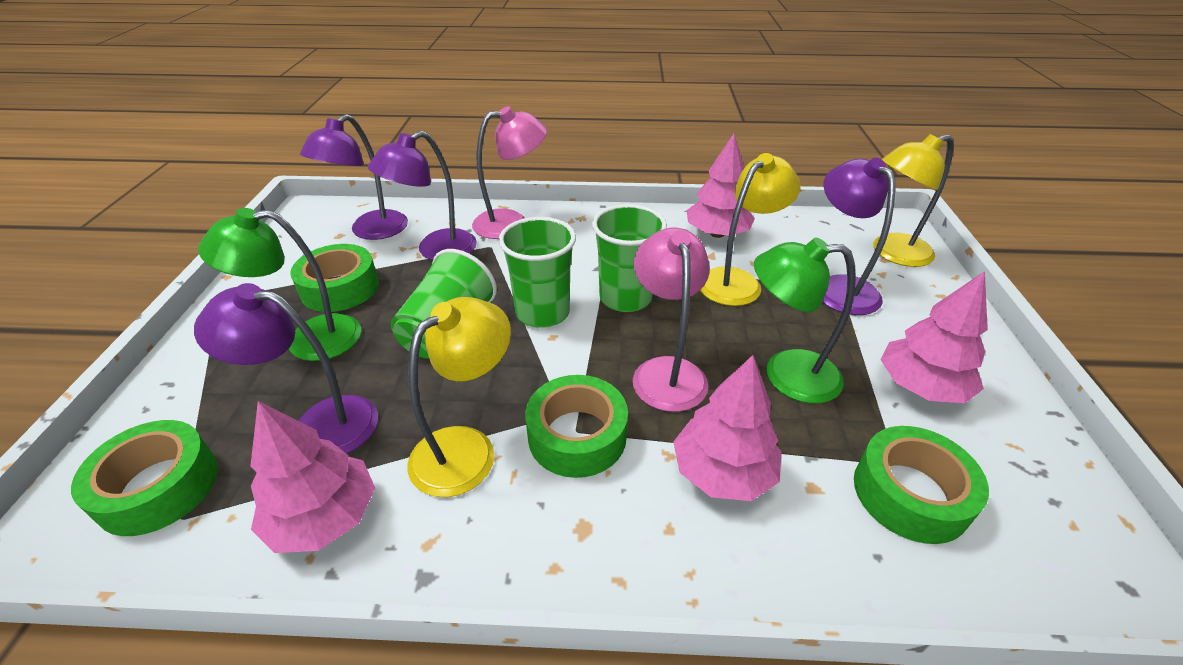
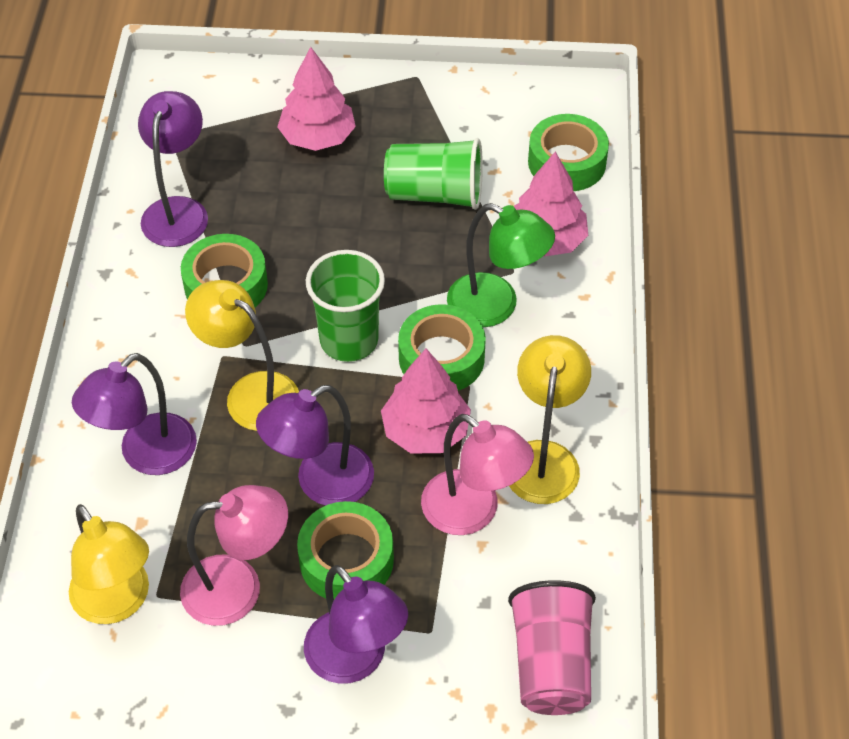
green cup: [391,249,497,359] [499,217,576,328] [592,204,667,312] = 3 -> [306,250,385,362] [384,138,483,210] = 2
green lamp: [198,208,361,361] [754,238,856,403] = 2 -> [447,203,555,327] = 1
pink cup: none = 0 -> [508,580,596,715] = 1
pink tree: [250,401,375,553] [673,355,782,501] [687,134,755,238] [881,271,988,403] = 4 -> [277,47,356,151] [381,349,471,454] [514,152,588,257] = 3

